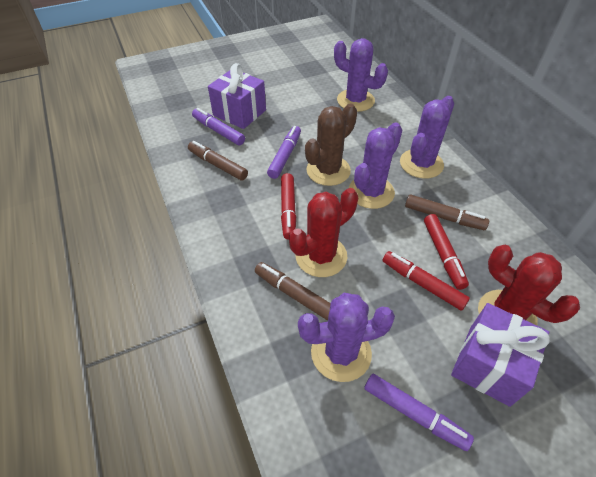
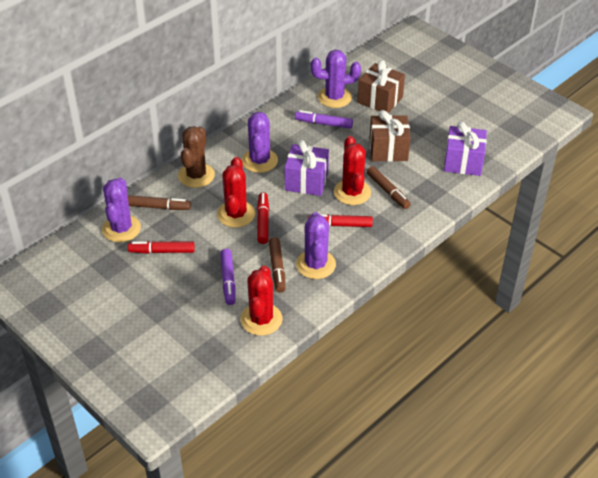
brown gift: none = 0 -> [358,60,405,113] [369,110,411,162] = 2
purple marker: [192,108,245,145] [267,126,301,179] [364,374,474,451] = 3 -> [220,249,236,305] [295,110,353,129] = 2
red cactus: [289,188,358,277] [478,245,580,326] = 2 -> [217,157,255,228] [240,266,282,336] [334,136,371,205] = 3

